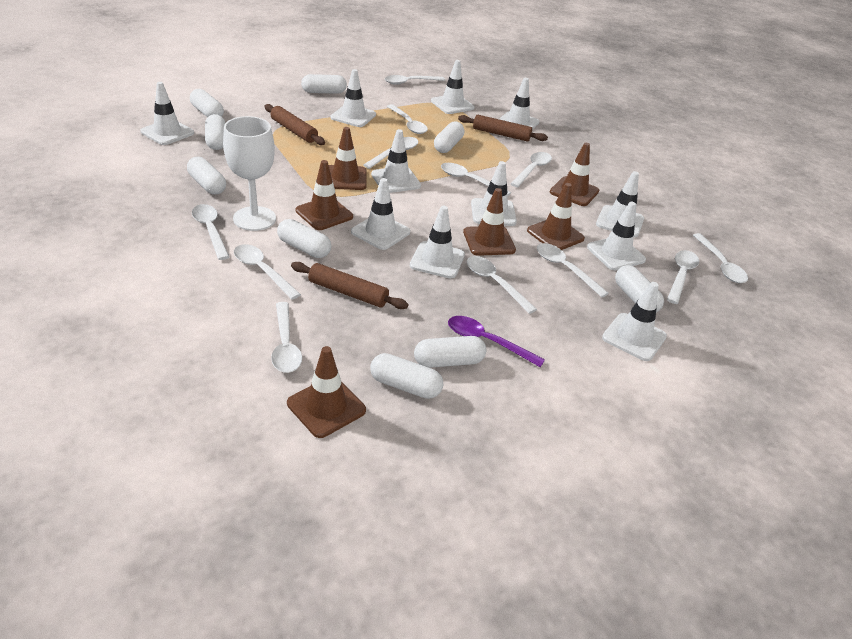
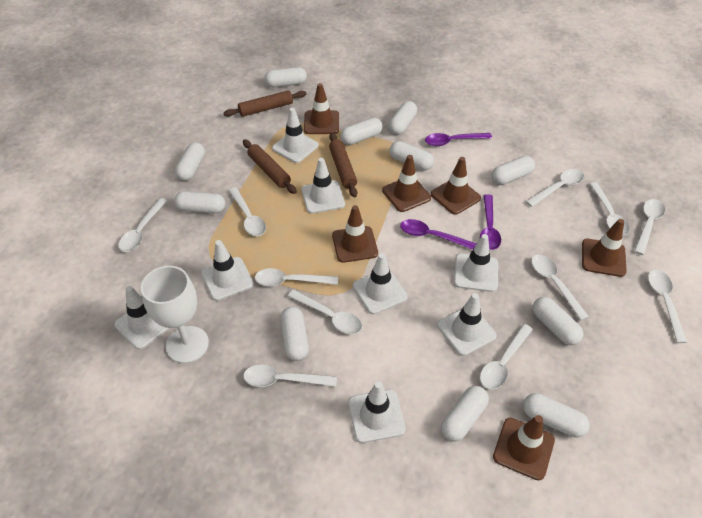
purple spoon: [448,316,545,367] = 1 -> [400,219,477,250] [425,133,492,146] [480,194,501,250] = 3
white capsule: [187,157,226,194] [190,89,224,117] [205,114,225,150] [277,219,331,258] [301,74,347,94] [370,353,443,399] [414,336,486,368] [434,121,465,153] [615,265,664,312] = 9 -> [174,191,226,213] [175,142,205,181] [264,67,307,88] [280,307,309,361] [340,117,383,145] [389,101,417,135] [389,141,434,171] [441,386,489,441] [491,156,535,185] [523,393,590,437] [533,297,583,345] = 11
white spoon: [192,204,229,260] [234,244,301,300] [271,302,302,373] [363,137,418,169] [385,75,445,85] [387,104,428,134] [441,163,511,197] [467,256,537,314] [510,152,552,187] [537,243,609,297] [667,250,699,304] [693,233,748,283] = 12 -> [118,198,167,252] [228,187,266,236] [243,364,337,387] [255,268,338,286] [288,290,362,334] [480,324,533,389] [526,169,584,207] [531,254,589,320] [589,182,629,236] [634,199,665,255] [648,270,687,343] = 11
white traffic cone: [140,82,194,145] [331,69,376,127] [351,178,410,250] [371,129,421,193] [410,206,465,278] [431,60,474,114] [471,161,517,226] [499,78,539,130] [587,202,646,270] [596,171,644,237] [602,282,667,361] = 11 -> [114,286,170,349] [201,240,253,301] [272,108,319,163] [301,158,345,214] [348,381,406,443] [353,253,408,314] [437,293,497,356] [454,234,498,292] = 8

